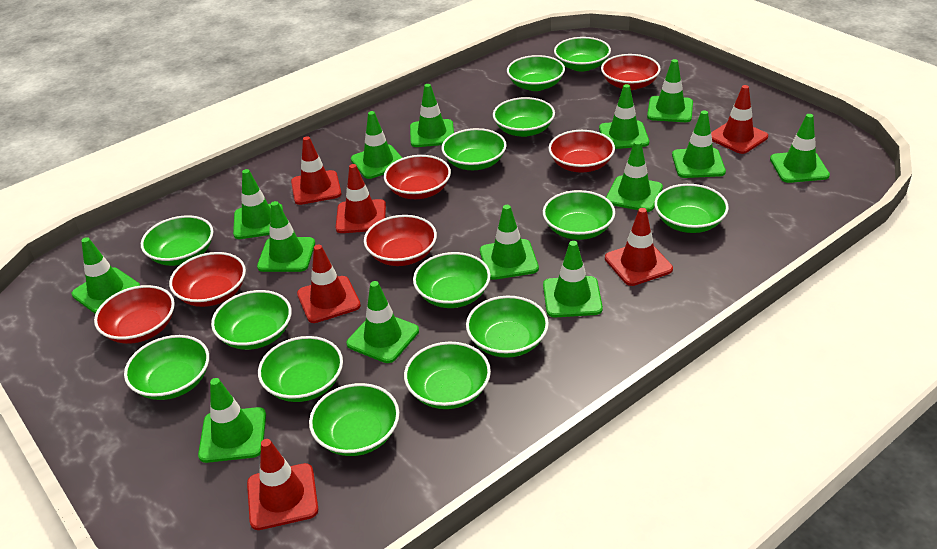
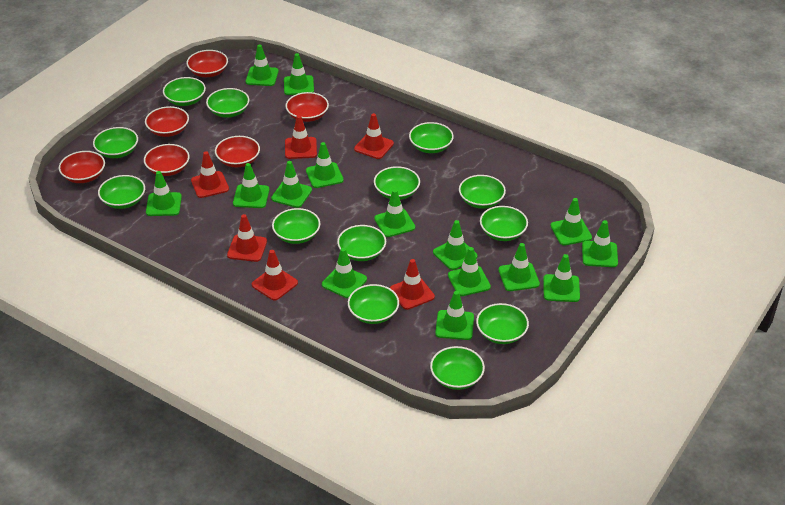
green bowl: [124,335,209,400] [141,215,213,266] [211,290,292,350] [258,336,343,402] [309,383,399,456] [404,342,491,409] [413,252,491,308] [442,128,507,170] [466,296,549,358] [493,97,555,137] [507,55,565,91] [543,190,615,240] [554,37,611,72] [654,184,729,233] = 14 -> [93,127,138,158] [98,175,145,209] [163,77,206,106] [206,88,250,117] [272,208,320,244] [337,225,386,261] [348,284,399,324] [374,166,420,200] [409,122,454,153] [430,346,485,390] [459,175,506,209] [476,303,529,344] [480,206,528,241] = 13
green traffic cone: [72,237,140,314] [198,378,266,463] [233,169,283,239] [257,201,315,272] [346,281,419,363] [351,111,402,179] [410,84,454,147] [480,205,539,280] [543,241,603,318] [599,84,649,149] [606,140,663,212] [647,59,693,122] [672,111,726,178] [770,114,830,183] = 14 -> [146,171,182,216] [233,163,269,208] [246,44,279,86] [271,161,312,208] [284,53,314,95] [306,142,344,188] [322,248,367,298] [374,189,415,237] [433,220,478,270] [435,291,474,340] [448,247,491,296] [499,243,540,291] [543,254,580,302] [551,198,592,245] [582,220,618,267] = 15

